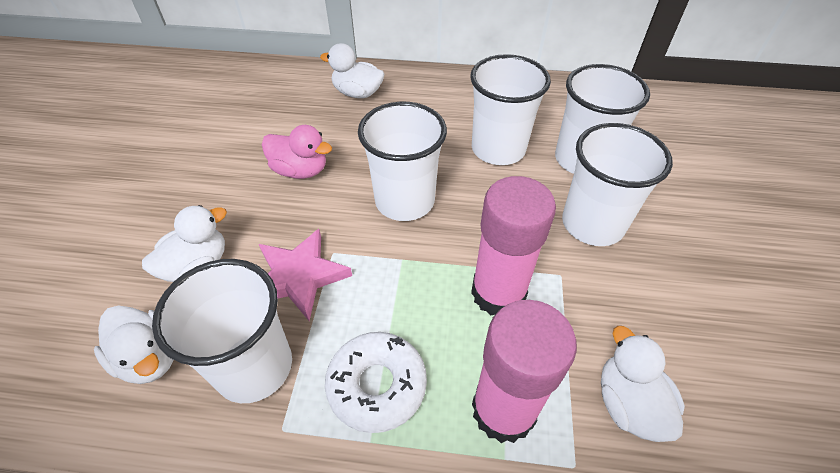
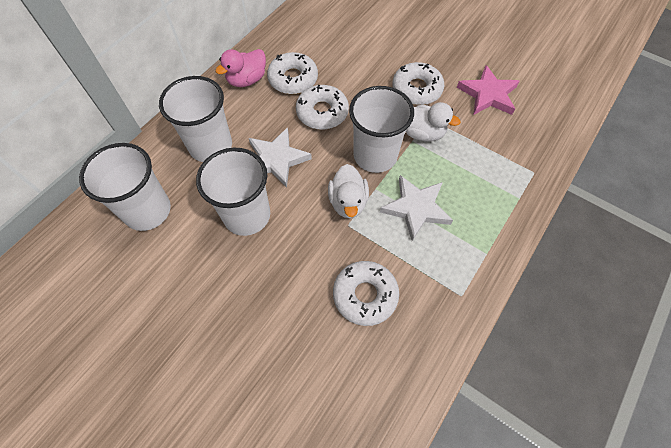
pink glue stick: [471,176,556,315] [472,300,577,443] = 2 -> none = 0
white cup: [152,259,292,403] [358,102,447,221] [470,54,551,165] [555,64,650,174] [562,123,673,246] = 5 -> [79,143,171,231] [159,76,232,162] [196,148,270,236] [349,86,414,173] = 4
white donut: [325,332,427,433] = 1 -> [267,52,318,94] [296,85,349,130] [333,261,399,326] [392,62,444,105] = 4
white duck: [94,305,173,384] [142,205,227,282] [320,43,384,98] [601,326,685,442] = 4 -> [328,164,369,218] [406,102,461,141] = 2
white star: none = 0 -> [249,127,312,188] [380,175,453,241] = 2

